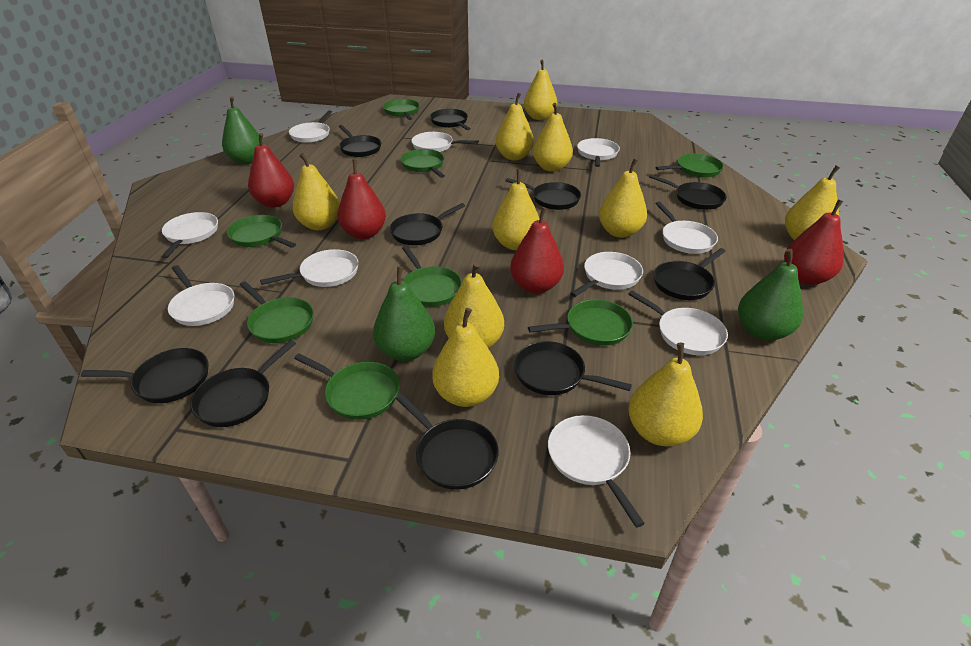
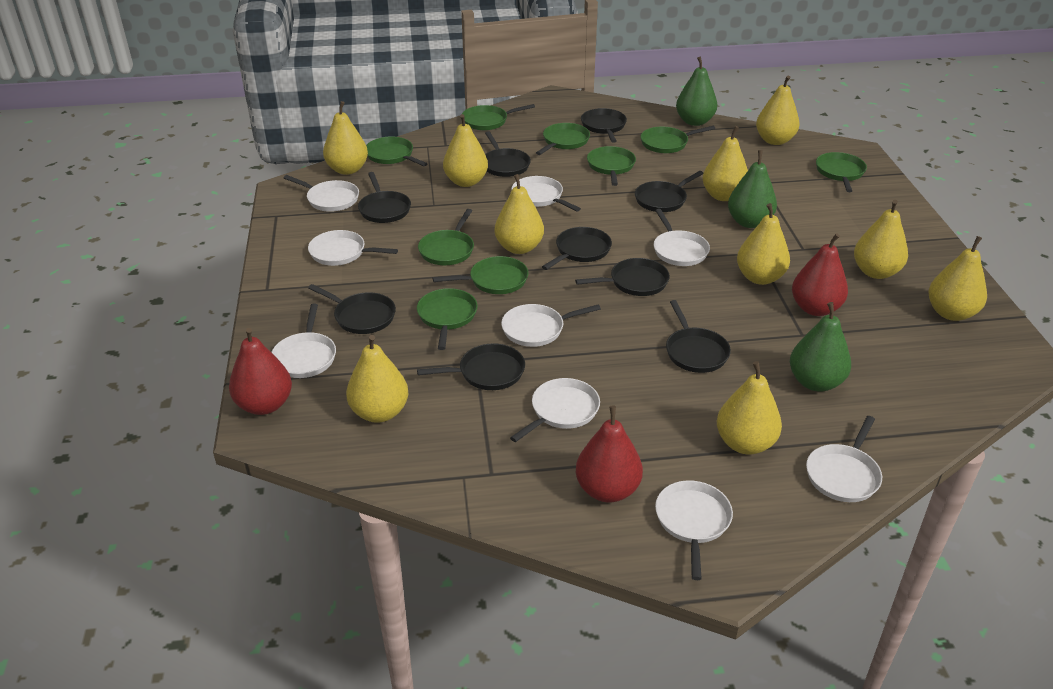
black pan: [81,348,208,403] [190,340,296,427] [338,125,381,157] [390,203,465,245] [396,394,499,490] [430,109,471,130] [505,178,581,210] [514,341,632,395] [649,174,727,210] [654,248,726,300] = 10 -> [308,284,396,334] [358,172,411,223] [417,343,525,390] [485,131,531,177] [542,227,612,270] [575,258,670,296] [581,108,627,143] [635,171,703,212] [666,300,731,373] = 9
green pan: [227,215,296,248] [240,281,314,343] [294,353,400,420] [383,99,420,120] [400,149,445,178] [402,246,462,307] [528,299,633,346] [656,154,724,178] = 8 -> [366,136,428,166] [417,288,478,350] [418,209,474,265] [433,256,528,294] [462,104,535,130] [536,123,590,155] [587,146,636,186] [641,126,715,153] [816,152,867,192] = 9
red pear: [248,133,294,207] [338,160,386,239] [510,207,564,294] [784,199,844,285] = 4 -> [229,328,292,415] [576,406,643,503] [792,233,848,316] = 3
white pan: [161,212,218,258] [168,265,234,326] [260,249,359,287] [289,110,332,143] [411,132,479,152] [548,415,645,528] [570,252,643,297] [577,138,620,167] [628,290,728,355] [655,202,718,254] = 10 -> [271,304,336,378] [284,175,359,212] [308,230,398,266] [501,304,601,347] [510,378,600,442] [511,176,581,211] [654,209,710,266] [655,480,733,580] [806,416,882,502] = 9

